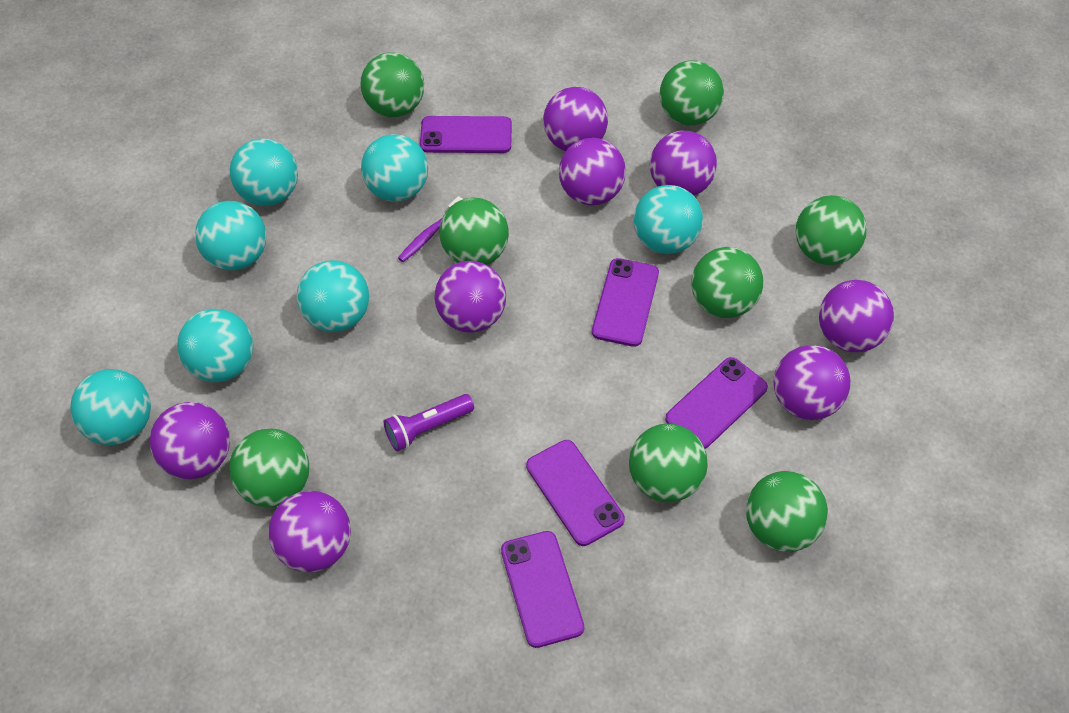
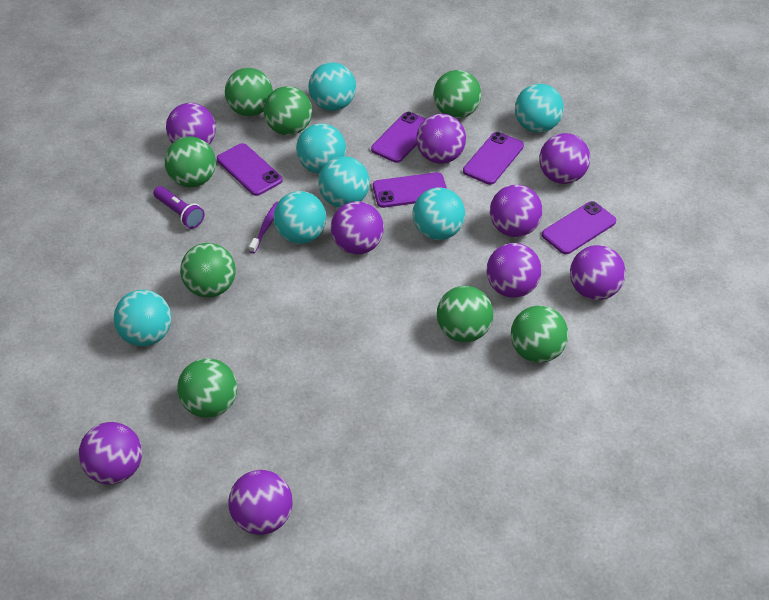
purple ball: [150,402,230,479] [268,491,351,572] [435,261,506,333] [543,87,608,151] [559,138,626,205] [650,131,717,196] [774,345,850,420] [819,280,894,352] = 8 -> [79,422,142,485] [166,103,216,145] [228,470,293,535] [331,201,384,254] [416,114,466,164] [486,243,542,298] [490,185,543,237] [539,133,590,184] [570,245,626,300] = 9

